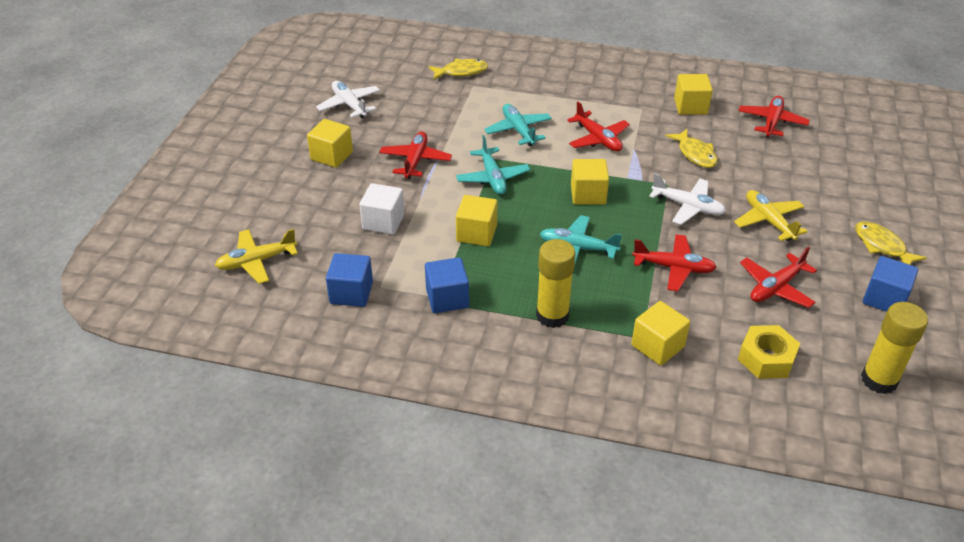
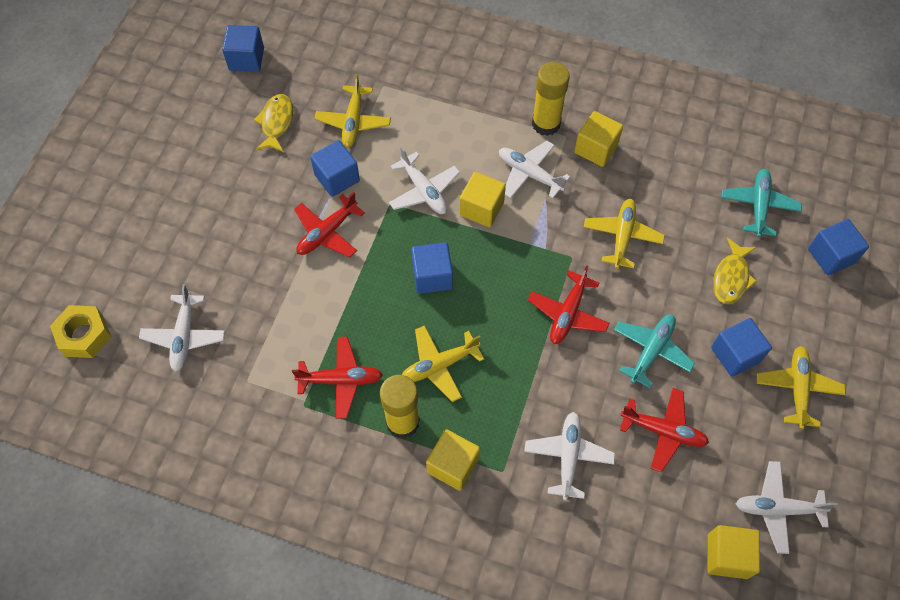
blue cube: [326,253,373,307] [425,257,469,313] [863,256,918,312] = 3 -> [222,25,264,72] [310,140,360,197] [411,242,453,294] [711,318,772,377] [808,219,869,276] = 5
red plane: [379,131,452,179] [567,102,630,152] [632,234,717,292] [739,96,810,138] [740,247,817,308] = 5 -> [292,337,383,419] [294,192,365,257] [528,265,610,344] [620,388,709,472] = 4
turquoise plane: [456,135,530,195] [484,104,552,146] [540,215,622,266] = 3 -> [614,315,695,388] [721,169,802,237] = 2
white cube: [359,183,404,235] = 1 -> none = 0
white plane: [316,81,380,118] [649,173,726,225] = 2 -> [139,284,225,372] [389,147,460,214] [499,141,570,199] [524,412,615,501] [736,461,838,554] = 5
yellow cube: [307,119,353,168] [456,195,497,246] [571,159,609,204] [631,301,690,365] [674,74,713,115] = 5 -> [426,429,480,491] [460,172,506,227] [574,111,623,167] [707,525,760,579] = 4
yellow fish: [429,59,488,80] [665,129,718,168] [855,221,927,265] = 3 -> [254,94,293,152] [713,238,757,304] = 2
yellow plane: [215,229,298,284] [734,190,808,241] = 2 -> [314,74,391,147] [402,325,484,402] [584,199,665,269] [757,346,846,429] = 4

